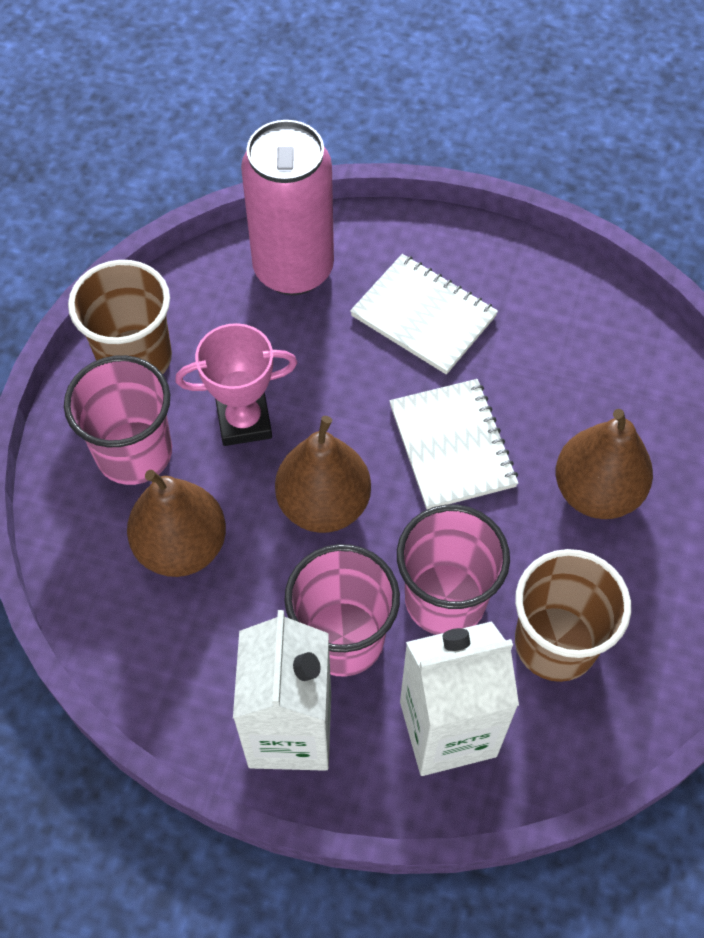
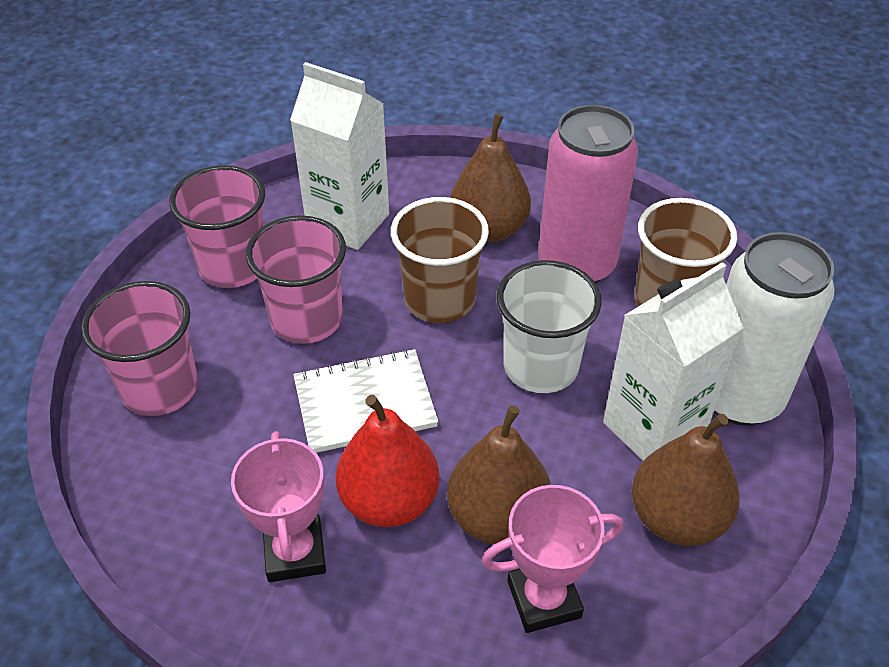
pink trophy: [175,323,297,446] = 1 -> [231,431,326,582] [481,485,624,633] = 2
red pear: none = 0 -> [336,395,439,527] = 1
white can: none = 0 -> [714,232,835,425] = 1
white cup: none = 0 -> [497,260,602,393] = 1
white notebook: [350,254,498,375] [390,379,518,509] = 2 -> [293,349,439,453] = 1

